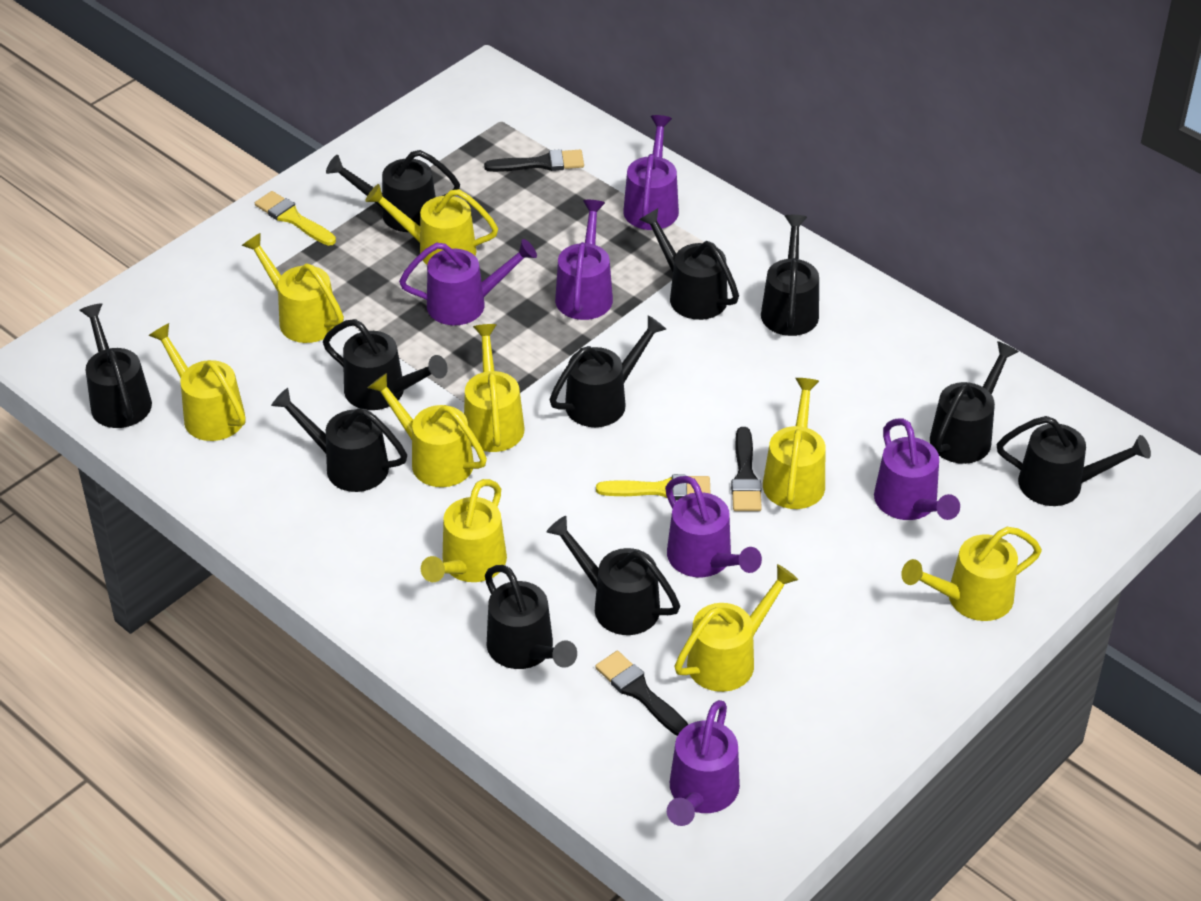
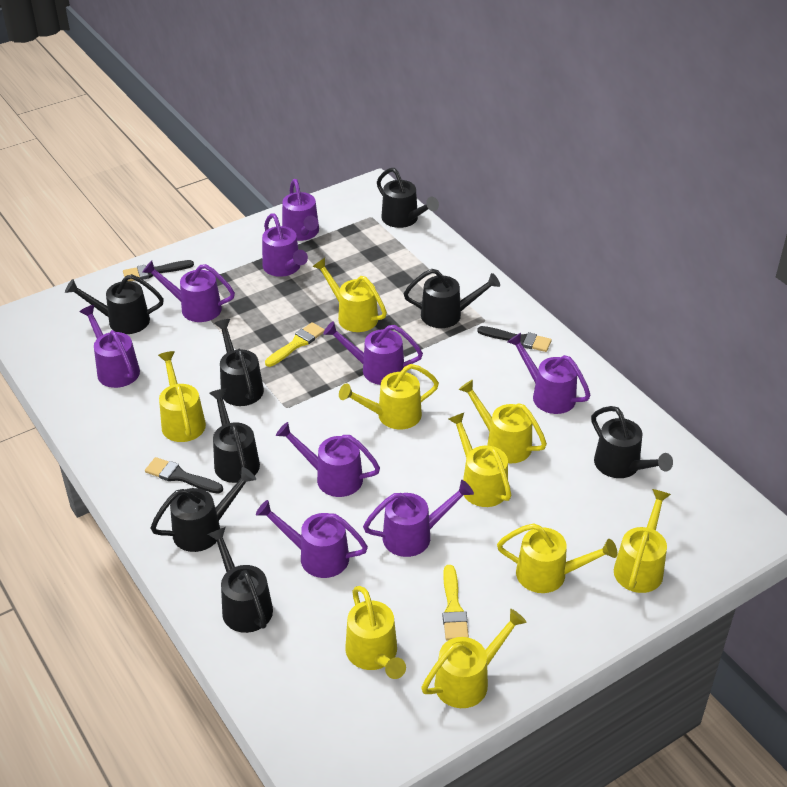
black watering can: [79,303,152,428] [271,388,407,492] [323,319,448,410] [326,150,460,232] [485,565,577,669] [547,516,680,635] [550,315,666,427] [639,208,739,320] [761,215,819,336] [930,341,1019,464] [997,416,1151,506] = 11 -> [65,274,164,334] [151,467,256,552] [208,527,273,633] [209,389,260,483] [214,319,264,406] [377,168,439,228] [404,269,500,328] [591,406,673,478] = 8
purple watering can: [399,239,537,325] [555,200,613,320] [623,115,679,230] [665,476,762,577] [667,700,740,826] [874,418,960,520] = 6 -> [79,305,140,388] [142,260,235,322] [256,500,368,578] [262,213,308,277] [276,422,380,497] [282,179,319,241] [323,321,423,385] [363,480,474,557] [507,333,591,414] = 9

